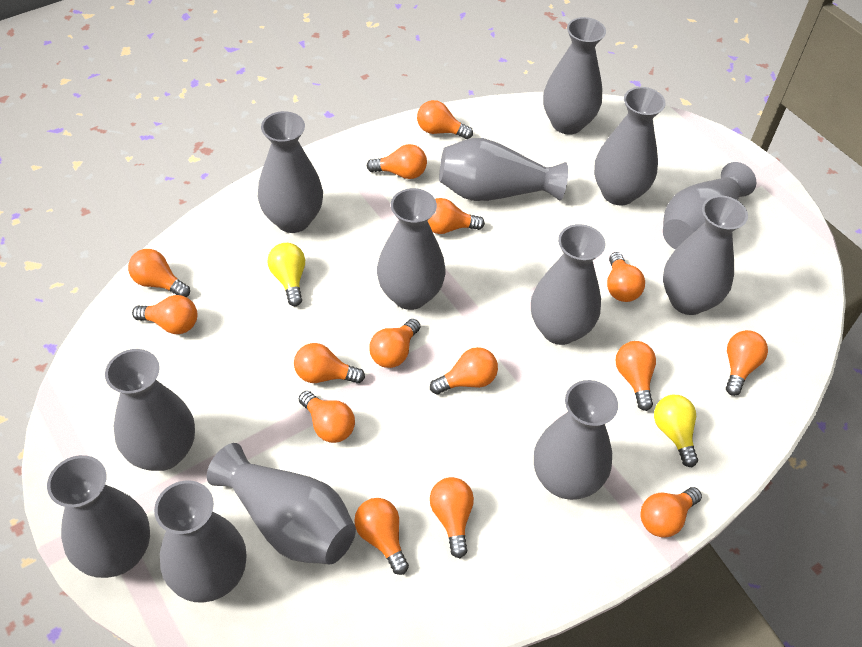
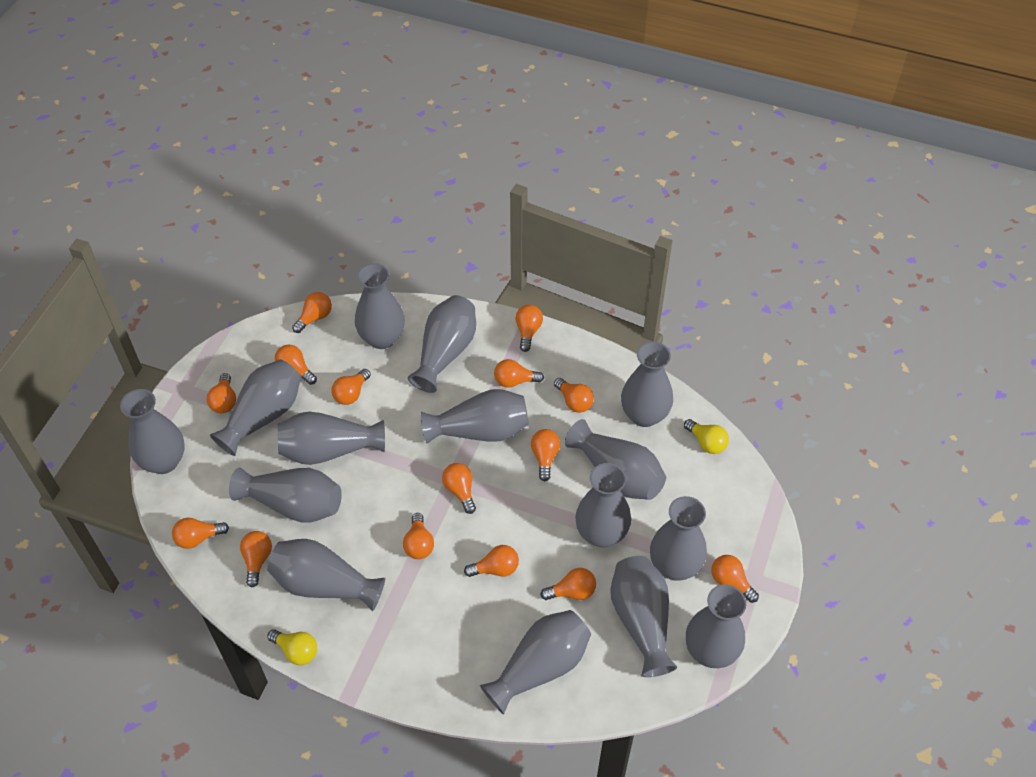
grey vase: [47,455,150,578] [105,349,195,471] [154,480,247,603] [207,443,356,564] [258,111,323,233] [377,188,446,310] [439,138,568,201] [531,224,606,345] [534,380,618,500] [543,17,606,135] [594,87,666,205] [663,162,756,249] [663,195,748,315] = 13 -> [120,389,185,474] [210,359,301,456] [229,468,342,523] [267,539,385,611] [278,411,385,465] [355,263,405,349] [408,295,476,393] [421,389,529,444] [480,610,591,715] [565,419,666,500] [575,463,631,547] [610,556,677,677] [621,342,673,427] [650,496,707,581] [686,584,746,668] = 15

